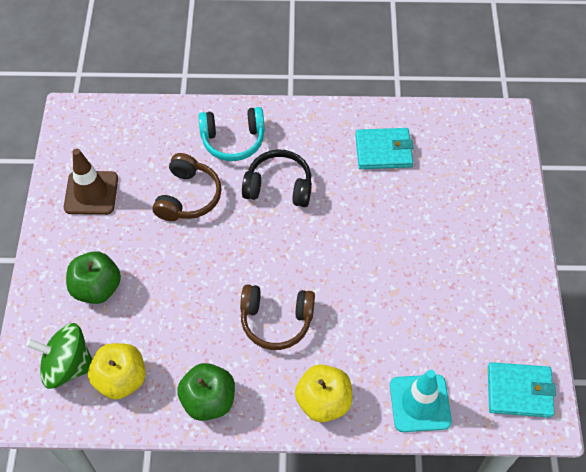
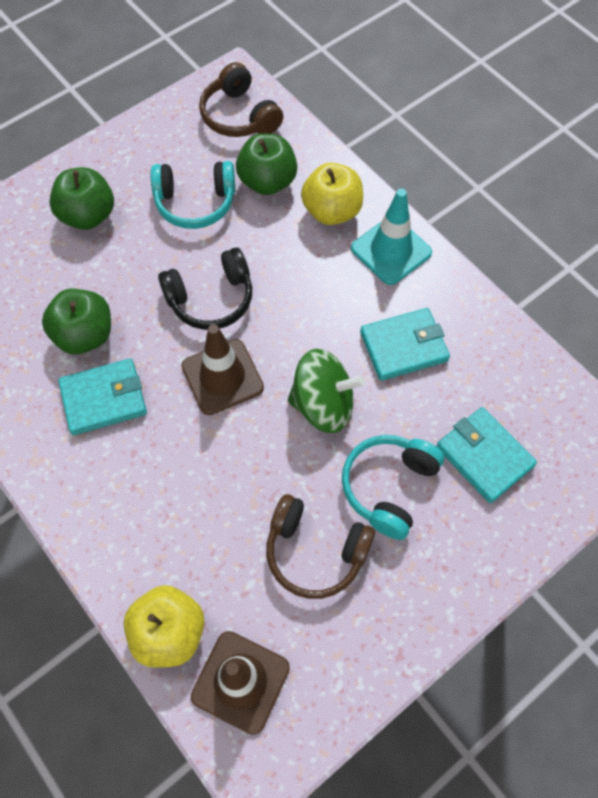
brown traffic cone: [64,149,118,215] = 1 -> [182,324,264,415] [191,631,290,735] = 2
green apple: [66,251,121,304] [177,363,235,421] = 2 -> [42,289,111,354] [50,167,114,230] [236,134,297,195] = 3
turquoise headphones: [198,107,265,161] = 1 -> [151,161,235,229] [342,435,444,540] = 2
turquoise wallet: [355,128,413,169] [488,362,556,418] = 2 -> [58,358,147,435] [360,308,450,381] [436,407,537,503] = 3

